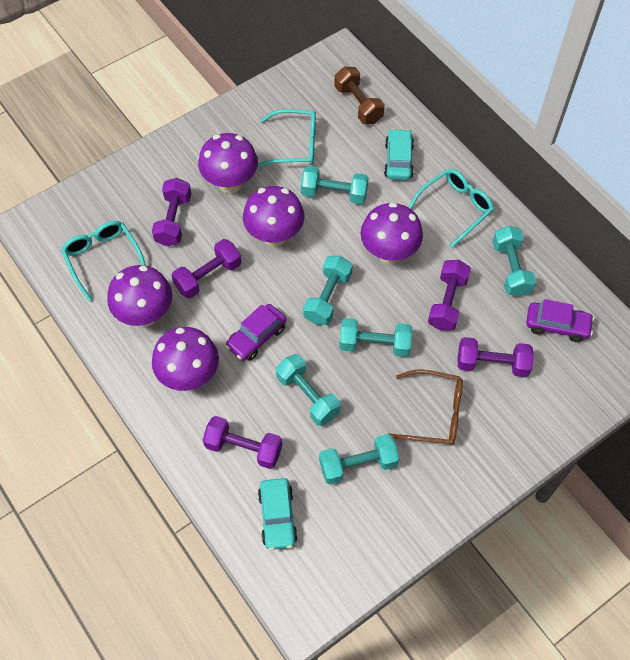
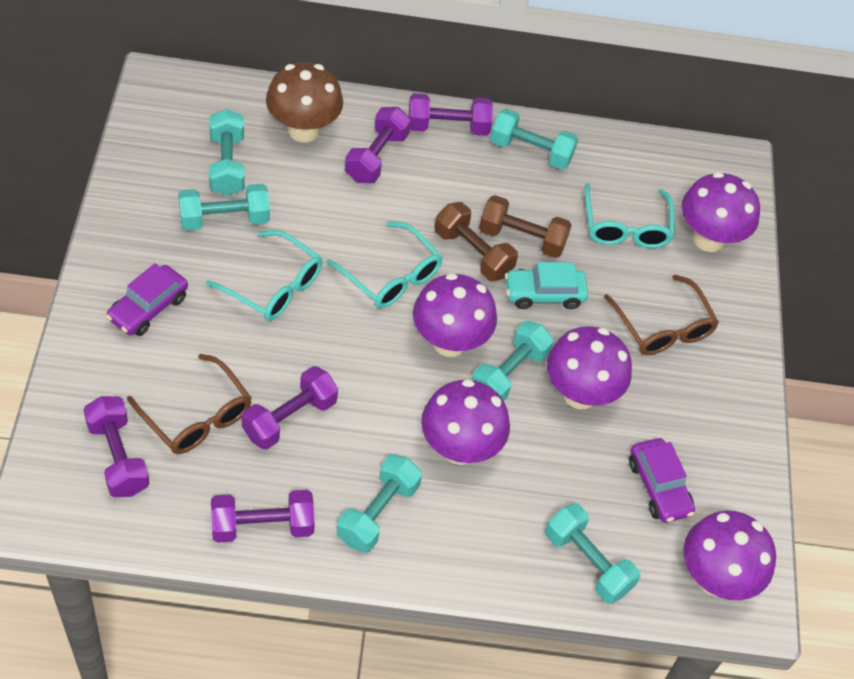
brown dumbbell: [334,67,385,124] = 1 -> [434,202,518,281] [479,195,572,258] = 2
brown glasses: [390,369,463,446] = 1 -> [127,354,252,454] [604,274,719,355] = 2
brown mushroom: none = 0 -> [266,63,343,142] = 1
turquoise car: [258,478,298,550] [384,129,414,180] = 2 -> [505,262,588,309] = 1

